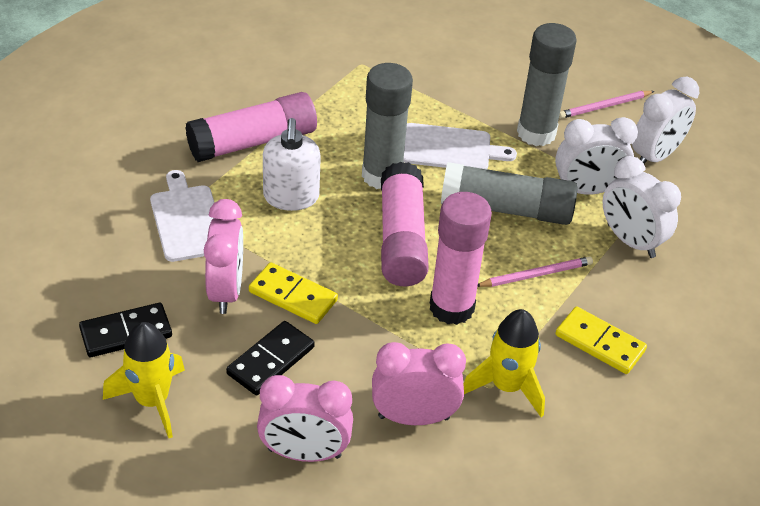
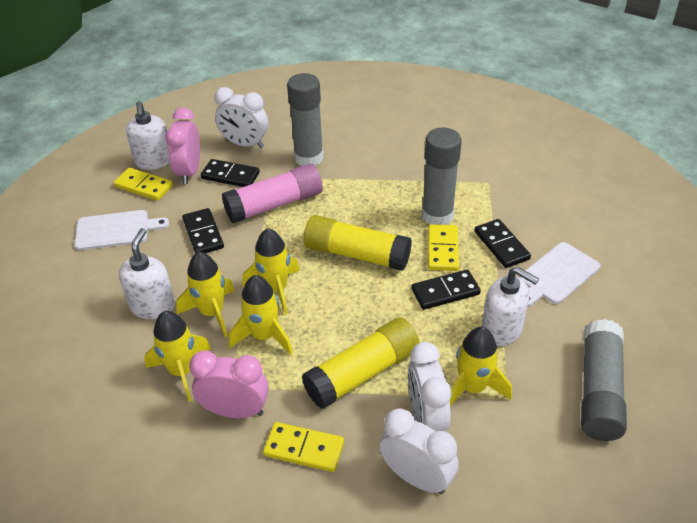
black domino: [79,303,172,357] [226,321,315,395] = 2 -> [182,208,224,254] [201,159,260,187] [411,270,481,310] [475,219,531,268] = 4
pink clock: [204,199,243,314] [257,375,353,462] [372,342,466,425] = 3 -> [165,107,200,184] [189,351,268,418] = 2
pink glue stick: [185,92,317,162] [381,162,429,286] [430,192,492,325] = 3 -> [222,164,323,223] = 1
pink pencil: [477,256,593,287] [559,91,654,119] = 2 -> none = 0
white soap dispenser: [263,118,321,211] = 1 -> [119,228,175,319] [126,101,170,170] [482,267,539,346] = 3
yellow domino: [249,262,338,324] [555,307,647,374] = 2 -> [114,168,173,201] [263,422,344,472] [428,224,459,271] = 3
yellow glue stick: none = 0 -> [302,318,420,409] [304,215,412,271] = 2
yellow rocket: [103,322,185,438] [463,309,545,417] = 2 -> [144,311,211,402] [176,252,235,337] [229,275,293,355] [242,228,300,315] [450,327,512,406] = 5

